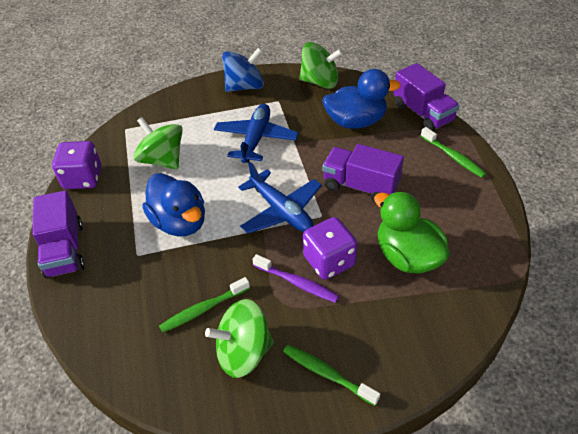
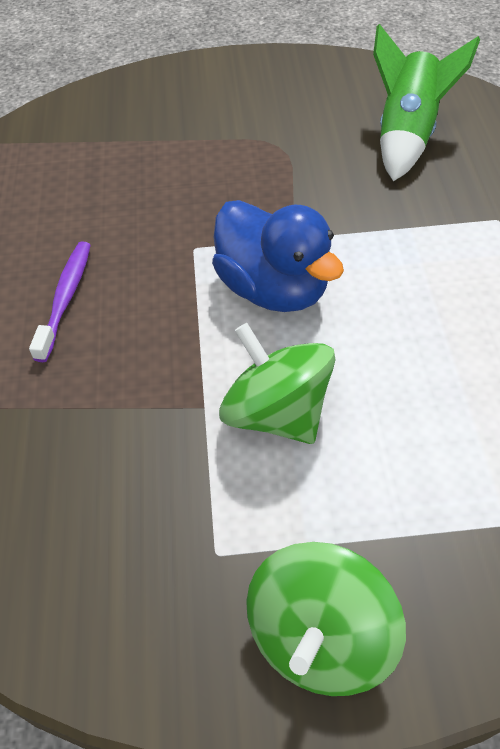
blue duck: [142,173,205,237] [323,69,401,129] = 2 -> [212,200,344,312] = 1
blue plane: [214,104,299,163] [238,162,322,234] = 2 -> none = 0
blue spinning top: [222,48,264,92] = 1 -> none = 0
green duck: [374,191,450,274] = 1 -> none = 0
green rocket: none = 0 -> [373,24,480,181] = 1
green spinning top: [133,117,183,169] [205,299,274,378] [299,42,343,89] = 3 -> [219,323,335,444] [246,542,406,696] = 2
green toothbrush: [159,277,250,333] [283,345,380,406] [421,127,486,178] = 3 -> none = 0
purple dice: [52,141,102,189] [303,217,357,280] = 2 -> none = 0
purple truck: [32,190,84,279] [322,144,404,203] [394,63,460,131] = 3 -> none = 0

